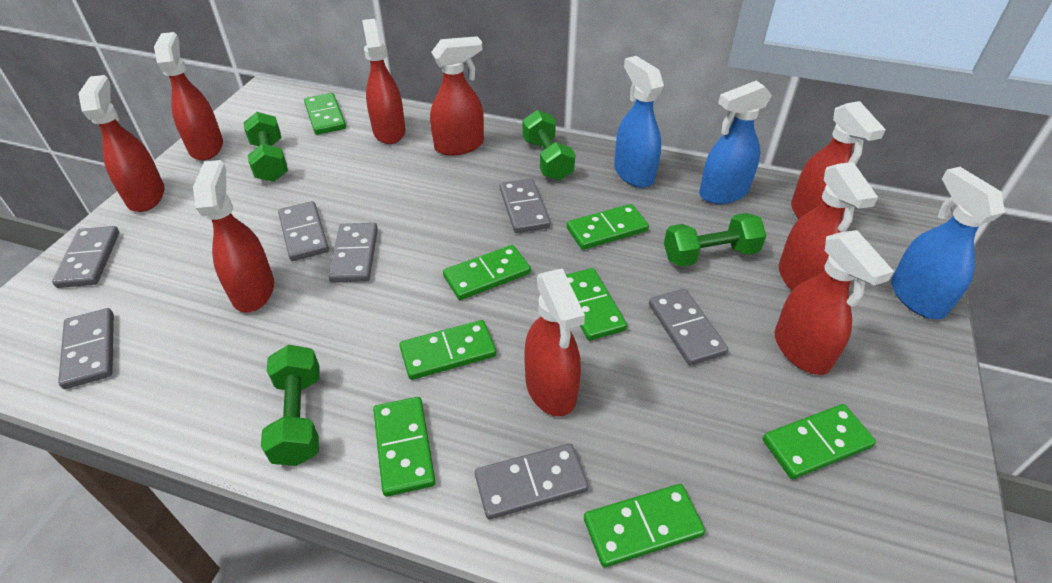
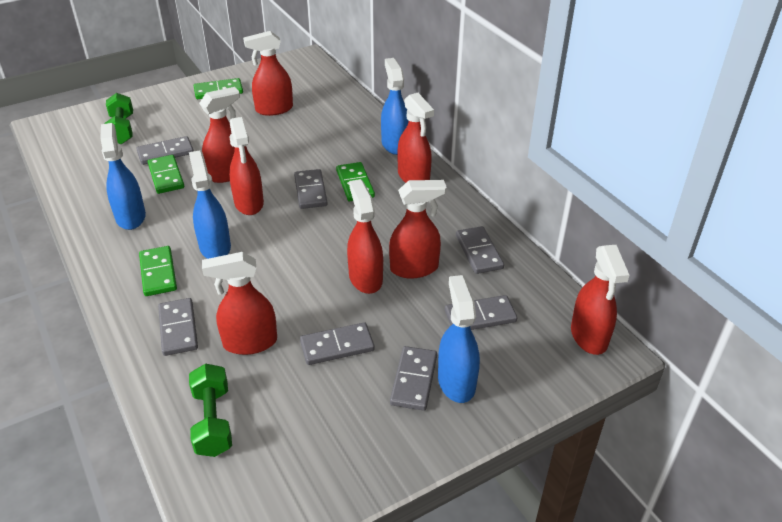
blue spray bottle: [614,56,664,188] [699,80,772,204] [891,167,1005,319] = 3 -> [101,123,146,230] [189,150,231,259] [381,58,409,155] [438,275,480,403] = 4
green domino: [304,93,346,135] [373,397,435,497] [399,320,496,380] [443,245,531,300] [566,268,627,341] [567,204,649,250] [584,484,705,567] [763,404,876,479] = 8 -> [139,246,177,296] [148,155,184,194] [194,78,243,99] [336,162,375,201] = 4
green dumbbell: [243,112,288,182] [261,345,320,466] [523,110,575,180] [664,213,766,267] = 4 -> [104,93,133,144] [189,364,232,457] = 2
red spray bottle: [78,75,165,212] [154,32,223,161] [193,160,274,312] [362,19,406,144] [430,36,484,156] [524,269,585,417] [775,230,894,375] [779,162,878,290] [791,101,886,219] = 9 -> [199,87,240,183] [202,252,277,355] [229,117,264,215] [243,31,293,116] [347,179,383,294] [389,180,447,278] [397,93,434,183] [571,245,629,355] = 8

